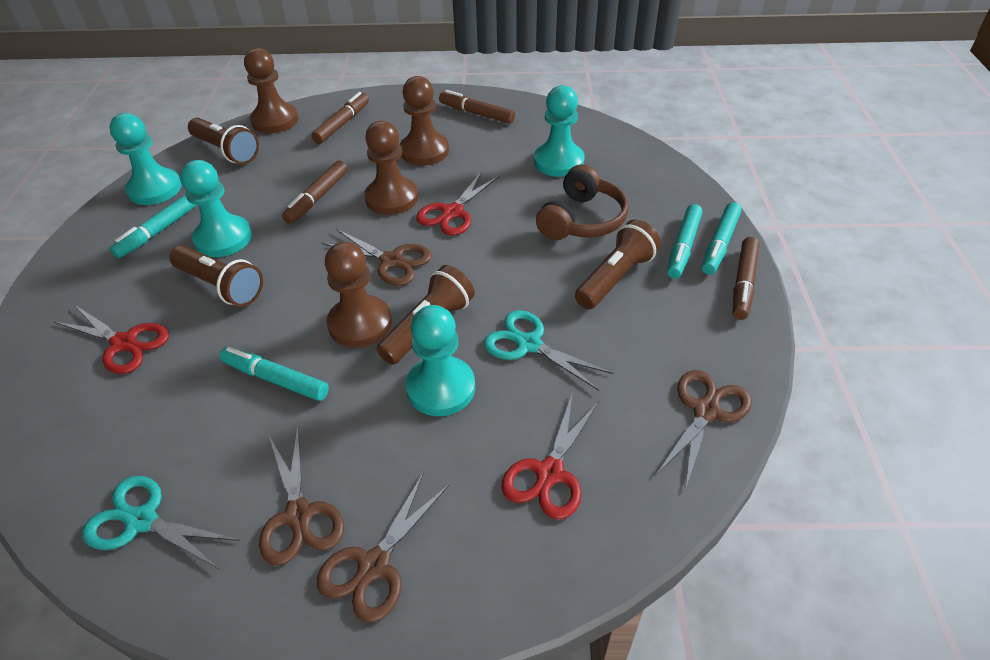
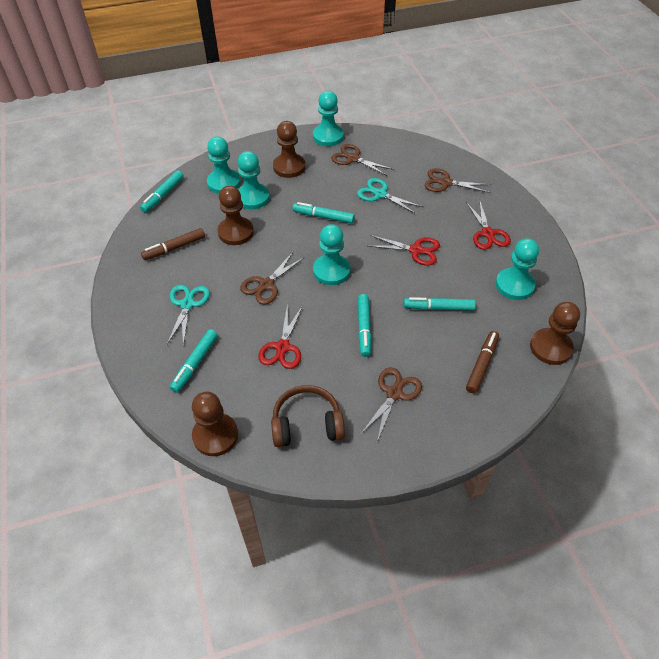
brown flashlight: [170,246,263,307] [188,118,259,164] [377,265,475,365] [575,219,661,309] = 4 -> none = 0
brown marker: [282,161,348,224] [311,92,369,144] [439,90,515,124] [733,237,760,320] = 4 -> [141,228,205,260] [466,331,499,393] = 2
turquoise marker: [110,195,197,258] [219,347,329,401] [667,204,702,279] [702,202,742,275] = 4 -> [140,171,184,213] [170,329,218,393] [293,202,355,224] [358,294,371,357] [404,297,476,311] = 5
turquoise pawn: [109,113,182,205] [180,160,252,257] [406,305,475,416] [534,85,585,177] = 4 -> [207,137,241,194] [238,151,270,209] [313,91,344,146] [313,224,351,285] [496,238,539,300] = 5

